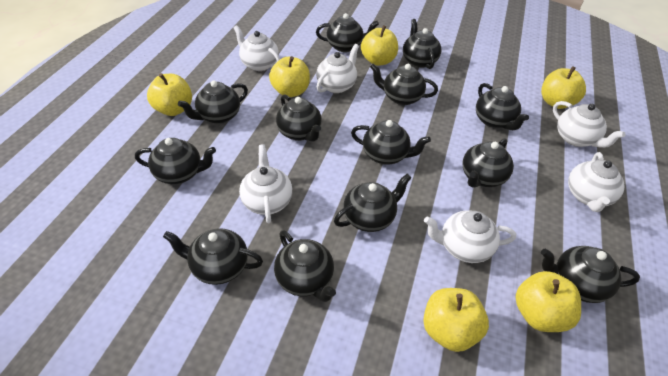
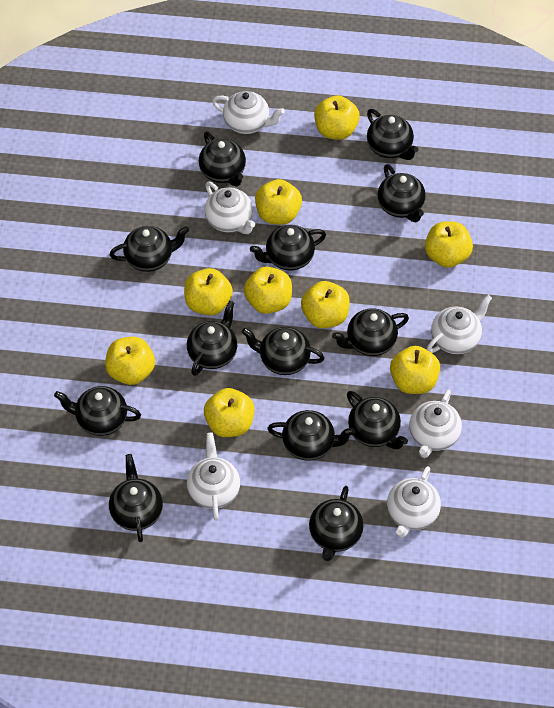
yellow apple: [147,73,192,116] [269,56,310,97] [361,25,398,66] [423,288,489,352] [516,271,581,332] [541,66,586,109] = 6 -> [105,337,155,385] [184,268,233,315] [204,388,255,437] [244,267,292,314] [255,179,302,225] [301,281,350,328] [314,95,360,140] [390,346,440,394] [425,221,473,268] = 9

